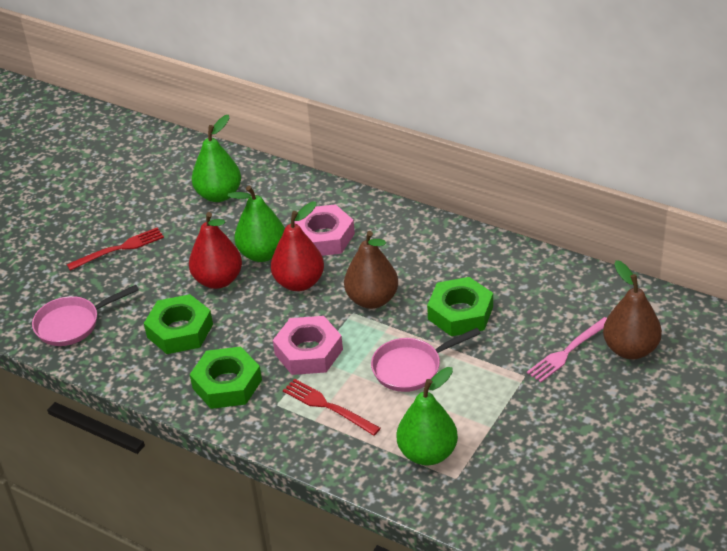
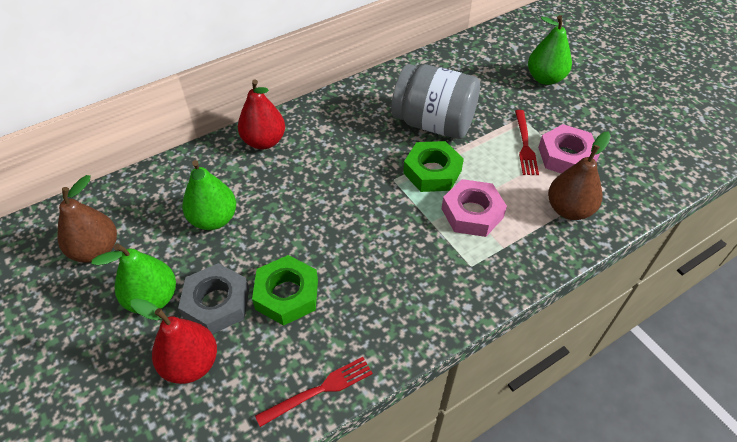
green nut: [144,294,213,354] [190,346,262,409] [427,277,493,336] = 3 -> [252,255,318,326] [403,141,464,192] = 2
grey jar: none = 0 -> [391,64,480,139] = 1
grey nut: none = 0 -> [178,263,249,334] = 1
pink fork: [527,317,607,382] = 1 -> none = 0
pink pan: [32,285,139,346] [371,328,481,392] = 2 -> none = 0

